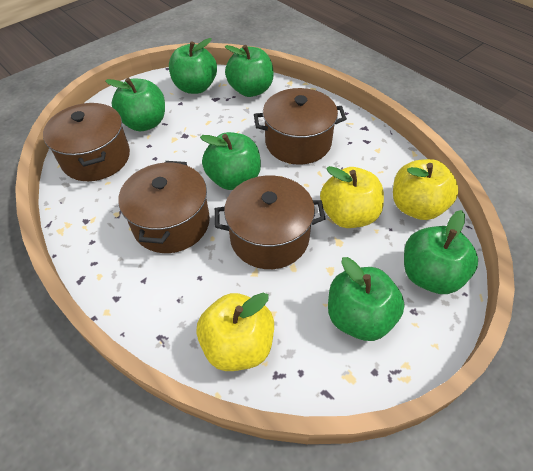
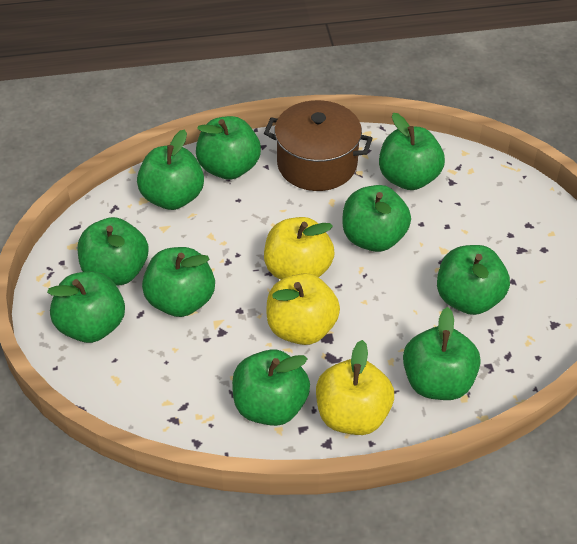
brown pot: [43,103,130,181] [118,161,210,253] [215,175,326,269] [254,88,347,165] = 4 -> [264,100,373,191] = 1
green apple: [105,78,165,131] [169,38,217,94] [200,132,261,190] [224,45,274,97] [328,257,405,341] [404,210,478,294] = 6 -> [47,271,125,343] [78,217,149,285] [137,129,204,210] [142,247,215,317] [196,116,261,180] [232,349,310,426] [342,185,411,252] [379,113,445,190] [403,307,481,400] [437,245,510,315] = 10

